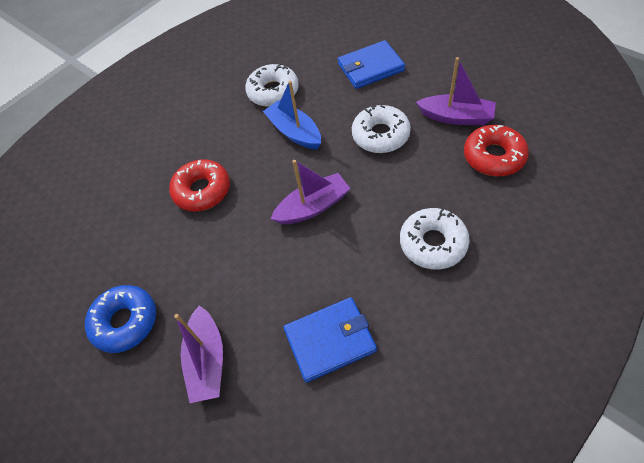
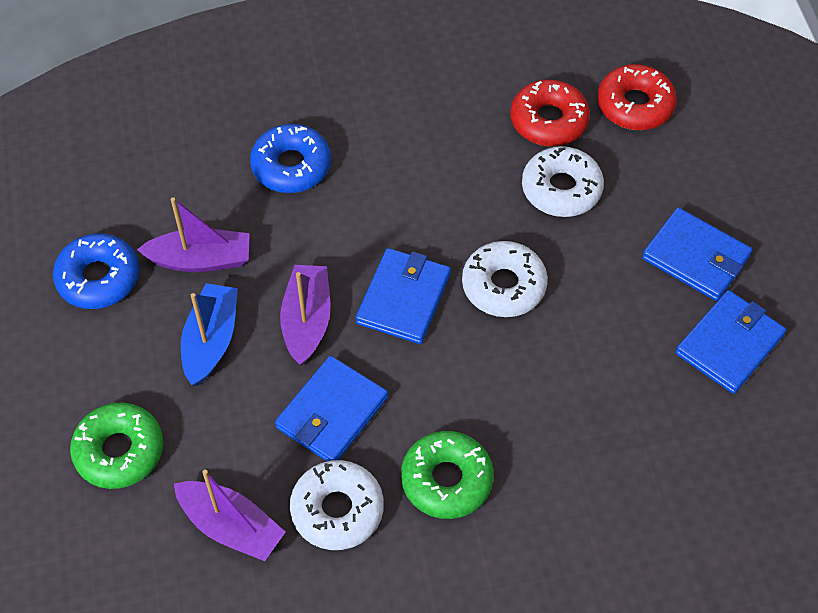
blue donut: [85,285,156,353] = 1 -> [53,233,139,309] [250,124,331,193] = 2
blue wallet: [283,297,377,383] [338,40,405,89] = 2 -> [275,356,388,461] [356,248,451,344] [642,207,752,301] [676,290,786,394] = 4
green donut: none = 0 -> [70,402,163,489] [401,431,494,519] = 2

